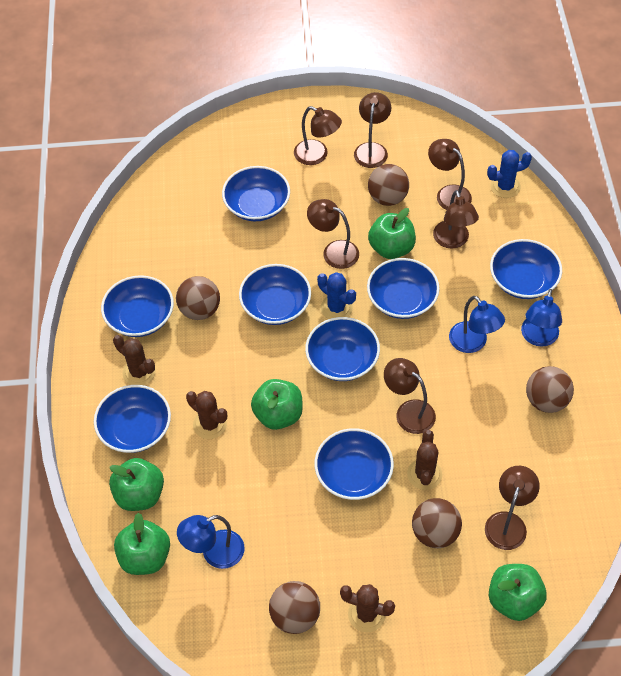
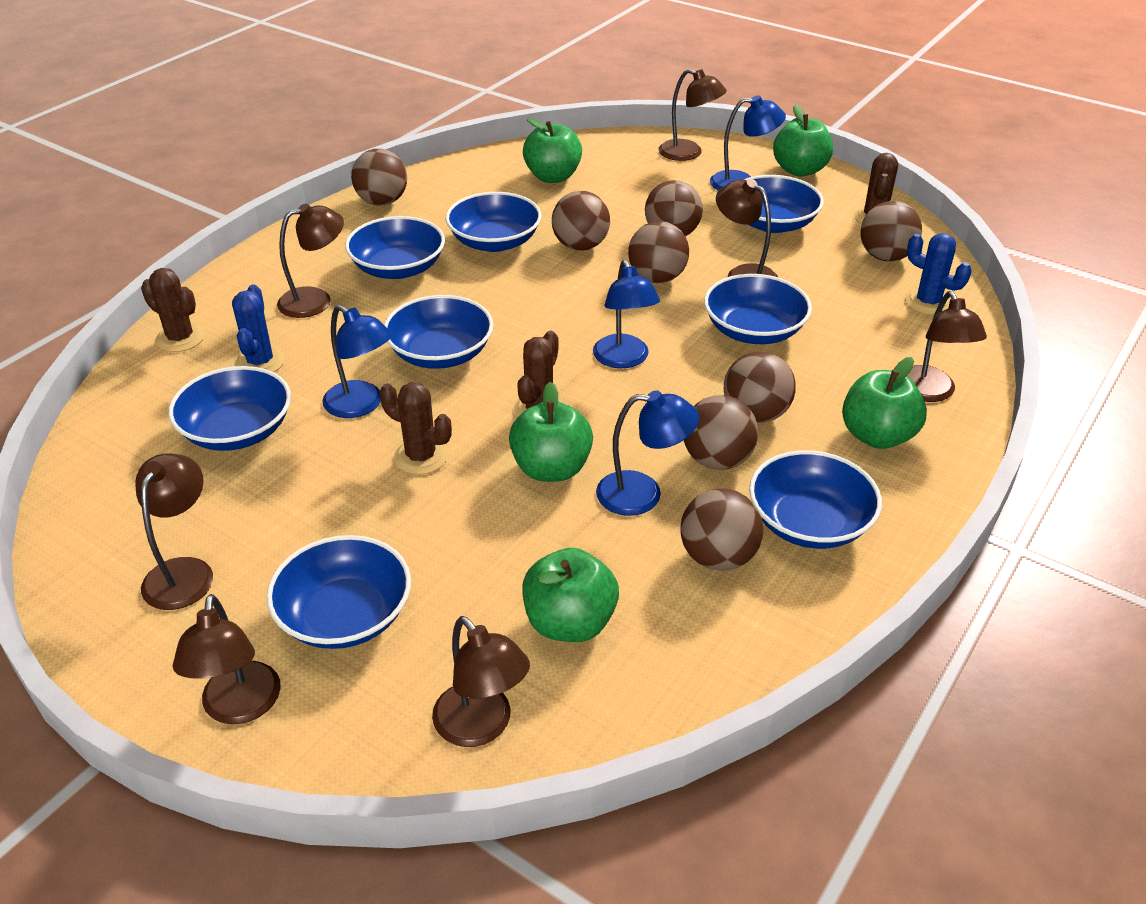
blue lamp: [177,515,244,569] [449,296,505,353] [521,289,562,347] = 3 -> [322,305,392,418] [593,260,660,368] [596,390,699,516] [710,95,786,191] = 4
brown ball: [176,276,220,320] [269,581,320,634] [368,164,409,206] [412,498,462,548] [526,366,574,413] = 5 -> [351,149,407,205] [552,191,610,251] [628,221,689,283] [645,180,703,237] [680,488,763,571] [684,395,758,470] [724,352,796,423] [860,201,922,262] = 8

